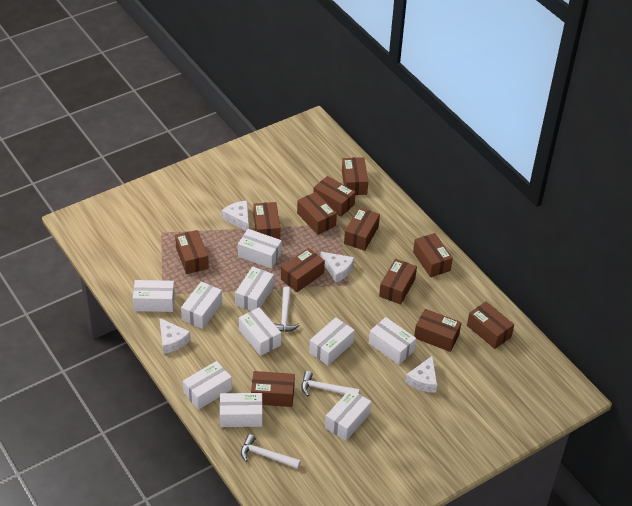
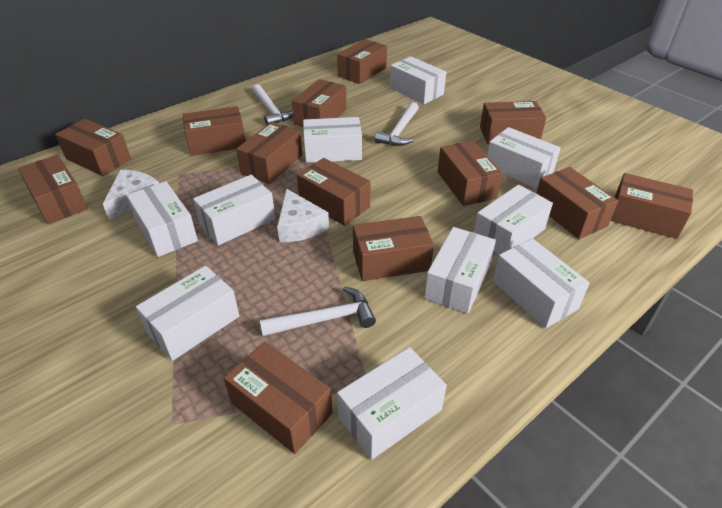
brown box: [175,230,209,274] [251,371,295,407] [254,202,280,240] [281,248,325,292] [297,192,337,235] [313,176,356,217] [342,157,368,195] [344,207,380,251] [379,259,417,305] [413,233,453,277] [414,309,462,352] [467,302,514,349] = 12 -> [18,155,88,224] [55,119,131,176] [183,106,246,156] [224,342,333,454] [236,122,302,184] [292,79,347,127] [297,158,371,226] [337,39,387,84] [353,216,434,281] [438,141,502,206] [480,101,546,144] [536,167,618,239] [611,173,693,239] = 13
white cheese: [159,318,191,354] [222,201,249,231] [321,252,354,283] [405,355,437,393] = 4 -> [103,170,159,220] [277,189,329,242] = 2

